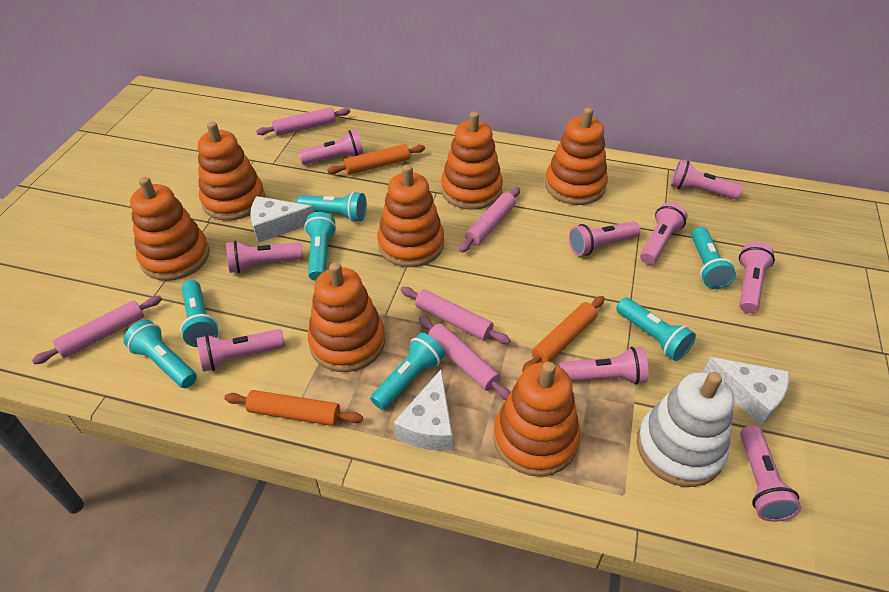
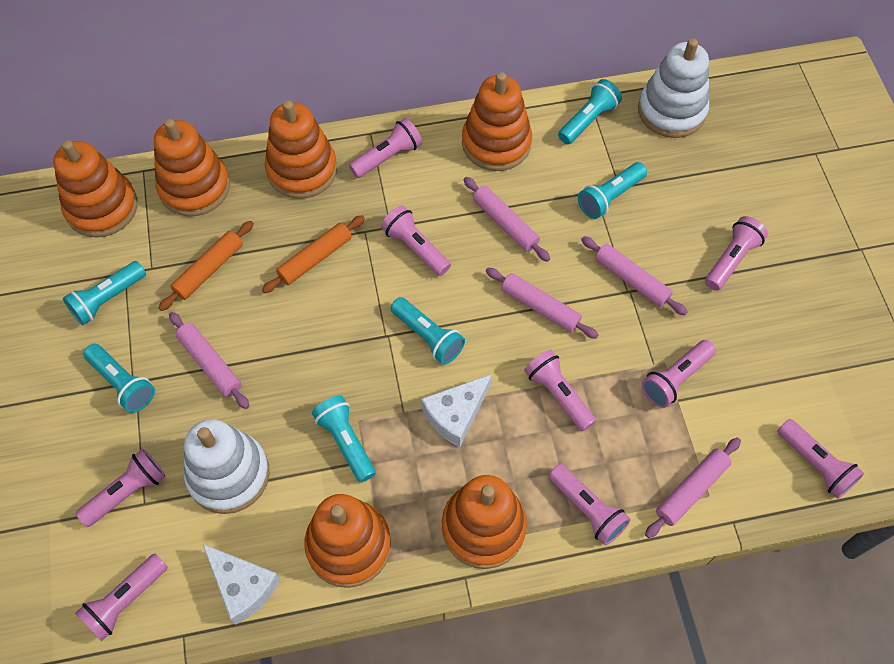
orange rolling pin: [224,390,363,426] [327,144,425,175] [522,296,605,372] = 3 -> [159,221,254,311] [262,215,365,293] = 2
orange stacking toy: [130,177,210,281] [198,122,265,221] [308,262,385,372] [377,164,444,267] [441,112,503,210] [493,362,580,477] [545,107,608,205] = 7 -> [53,140,137,238] [154,119,230,217] [265,100,337,199] [304,494,391,588] [442,475,527,569] [462,72,532,171] = 6
turquoise flashlight: [123,320,197,388] [180,280,218,347] [296,191,367,222] [304,212,336,281] [370,333,445,410] [616,298,696,361] [691,227,736,289] = 7 -> [63,261,146,325] [83,344,155,413] [312,395,376,483] [391,297,465,365] [558,79,622,144] [578,162,647,219] = 6
white cheese: [250,196,314,243] [394,370,453,451] [703,357,789,426] = 3 -> [203,544,281,625] [421,374,492,447] = 2
white stacking toy: [637,372,734,487] = 1 -> [184,419,270,514] [638,38,709,138] = 2

